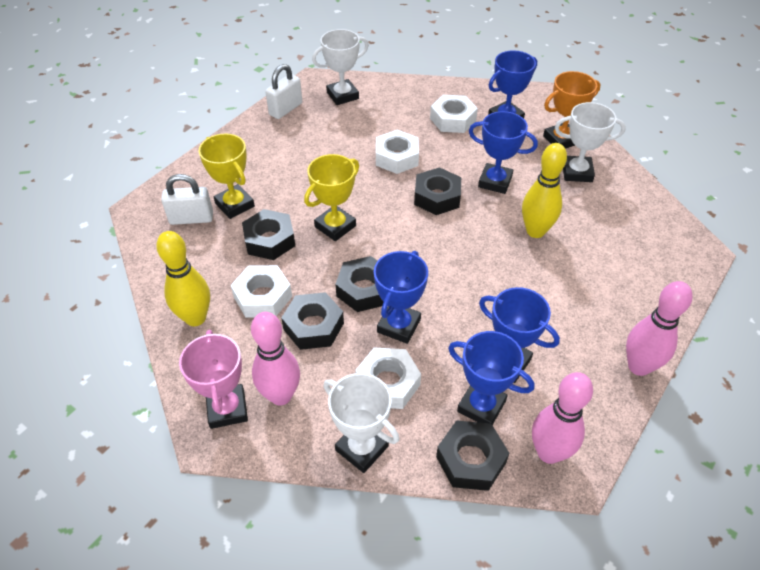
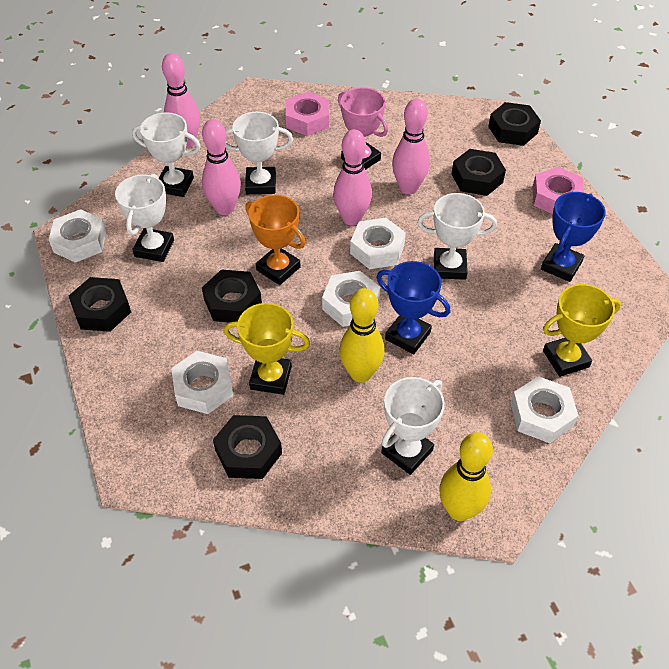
blue trophy: [374,251,428,344] [448,331,535,425] [469,111,538,194] [479,287,560,383] [488,50,537,118] = 5 -> [377,261,451,354] [541,192,606,282] = 2
pink bowling pin: [251,312,300,405] [532,372,593,464] [626,281,693,376] = 3 -> [162,53,200,148] [202,119,241,215] [333,129,372,225] [392,99,430,194] = 4
pink nut: none = 0 -> [286,92,329,136] [532,167,584,214] = 2
white nut: [231,265,292,318] [355,347,421,409] [376,130,419,174] [430,95,478,133] = 4 -> [49,209,106,263] [171,351,233,414] [322,271,380,327] [350,218,406,269] [510,376,579,443] = 5
white padlock: [161,174,213,225] [265,64,302,119] = 2 -> none = 0
white trophy: [312,29,369,105] [323,373,399,473] [555,102,626,182] = 3 -> [115,174,174,262] [132,112,201,197] [225,112,293,194] [381,377,445,475] [417,193,497,280] = 5

